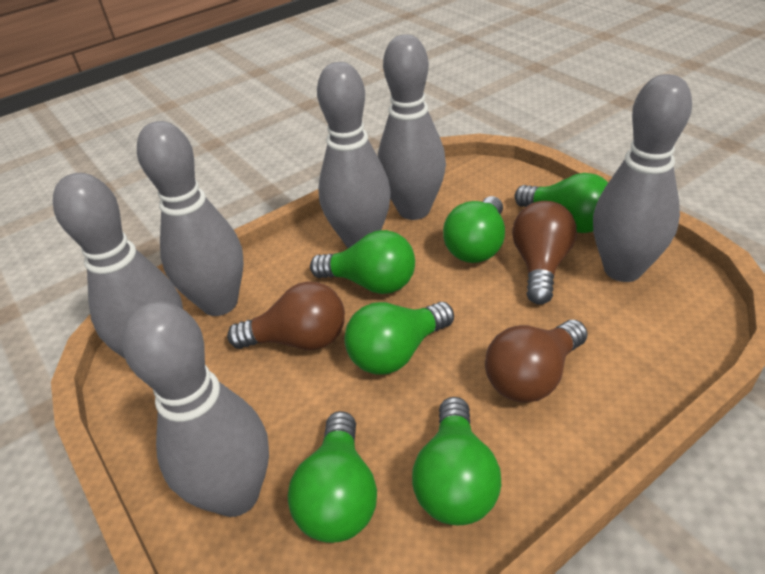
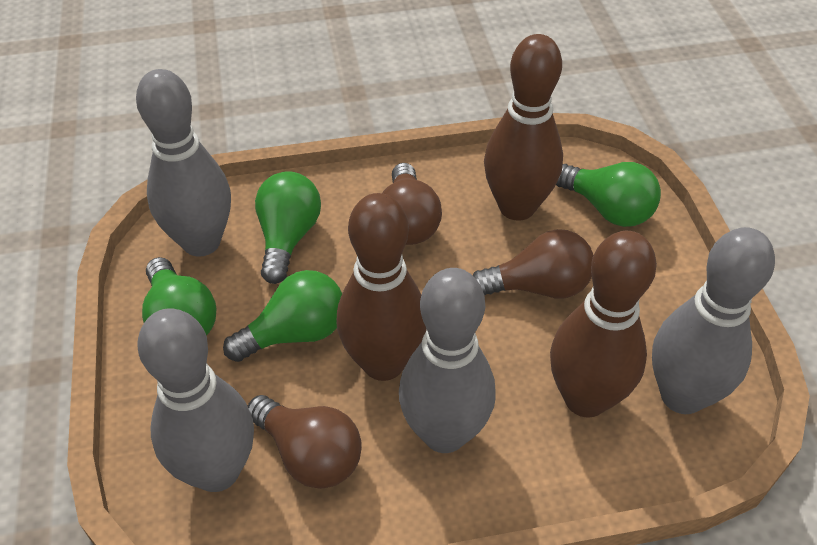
brown bowling pin: none = 0 -> [336,193,427,381] [484,34,563,221] [550,231,657,418] = 3
green light bulb: [288,411,377,543] [310,230,415,294] [344,302,454,375] [412,397,501,525] [443,196,505,263] [514,173,608,233] = 6 -> [142,257,217,336] [223,270,342,362] [255,171,321,284] [556,162,661,227] = 4
grey bowling pin: [53,173,183,358] [122,301,269,517] [137,121,244,316] [317,62,391,248] [378,34,446,220] [593,74,692,282] = 6 -> [136,69,231,257] [137,308,254,492] [399,268,496,453] [652,227,775,414] = 4

